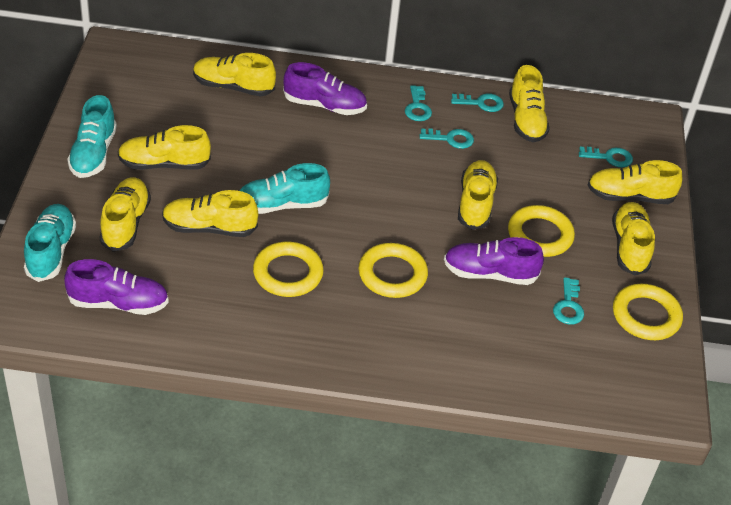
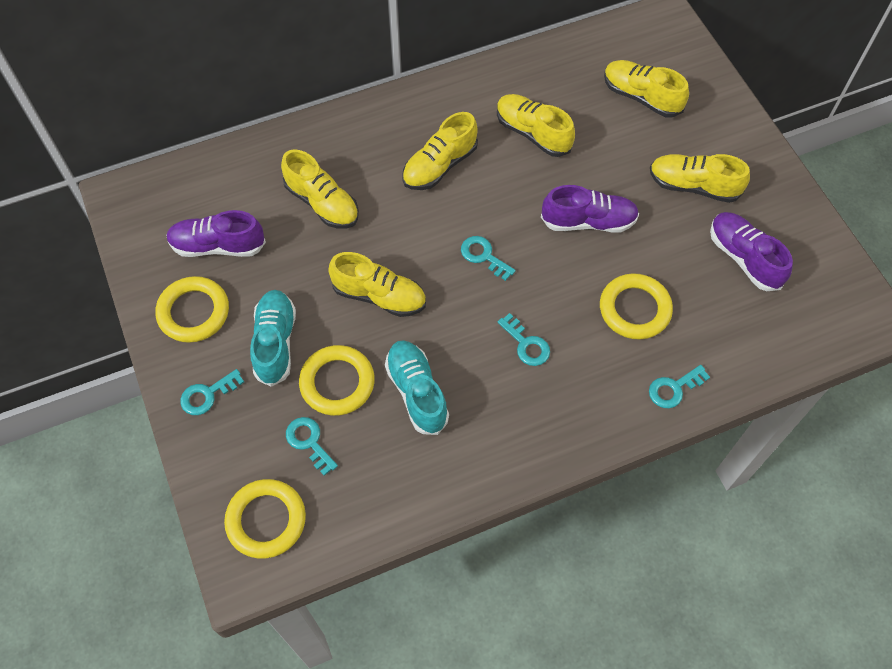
turquoise shoe: [24,204,76,282] [67,95,117,178] [239,163,330,214] = 3 -> [250,290,296,387] [385,340,449,435] = 2
yellow shoe: [100,177,151,252] [118,125,211,170] [162,190,258,237] [193,53,276,96] [458,160,498,230] [509,65,550,142] [588,160,683,204] [612,202,655,275] = 8 -> [281,149,359,228] [328,252,426,317] [402,112,478,190] [497,94,575,157] [604,60,689,117] [650,154,750,203] = 6

